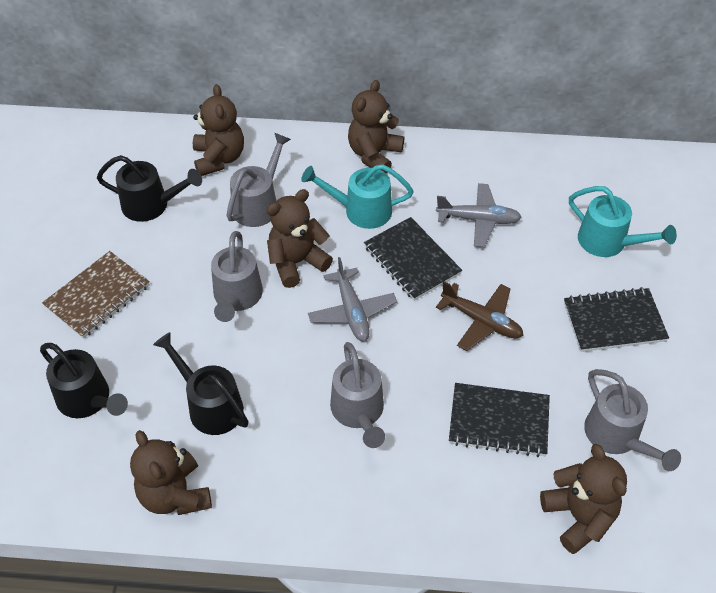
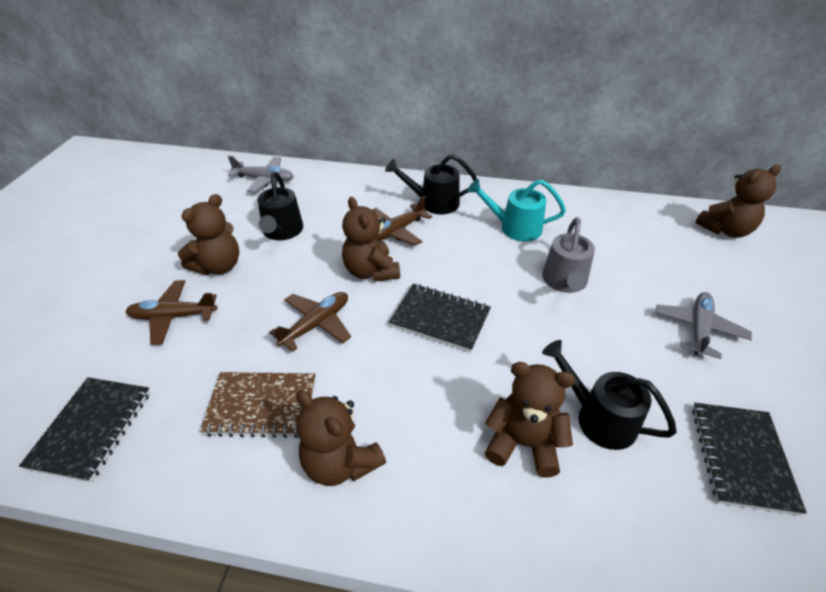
brown plane: [436,281,524,351] = 1 -> [125,280,217,345] [269,292,351,352] [372,196,432,246] = 3
grey watering can: [211,231,263,322] [226,133,291,227] [330,342,385,448] [584,369,681,471] = 4 -> [542,217,595,293] = 1
turquoise watering can: [301,164,414,229] [569,186,677,257] = 2 -> [467,179,566,242] = 1

